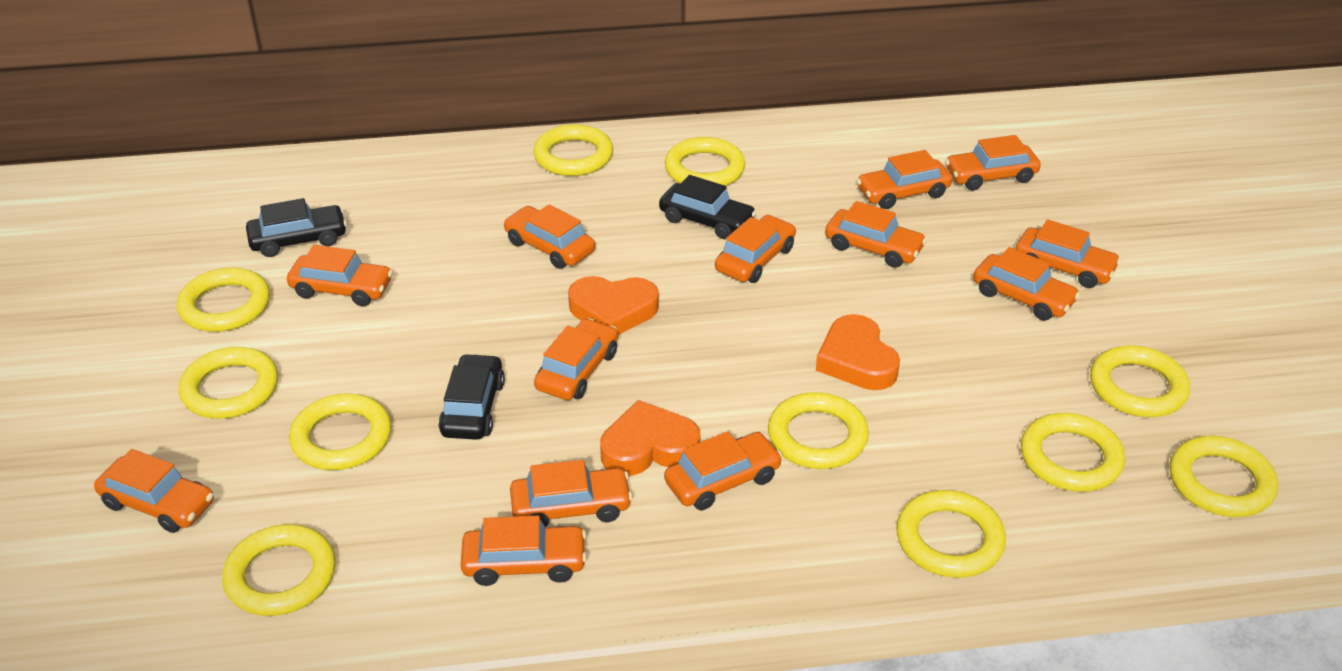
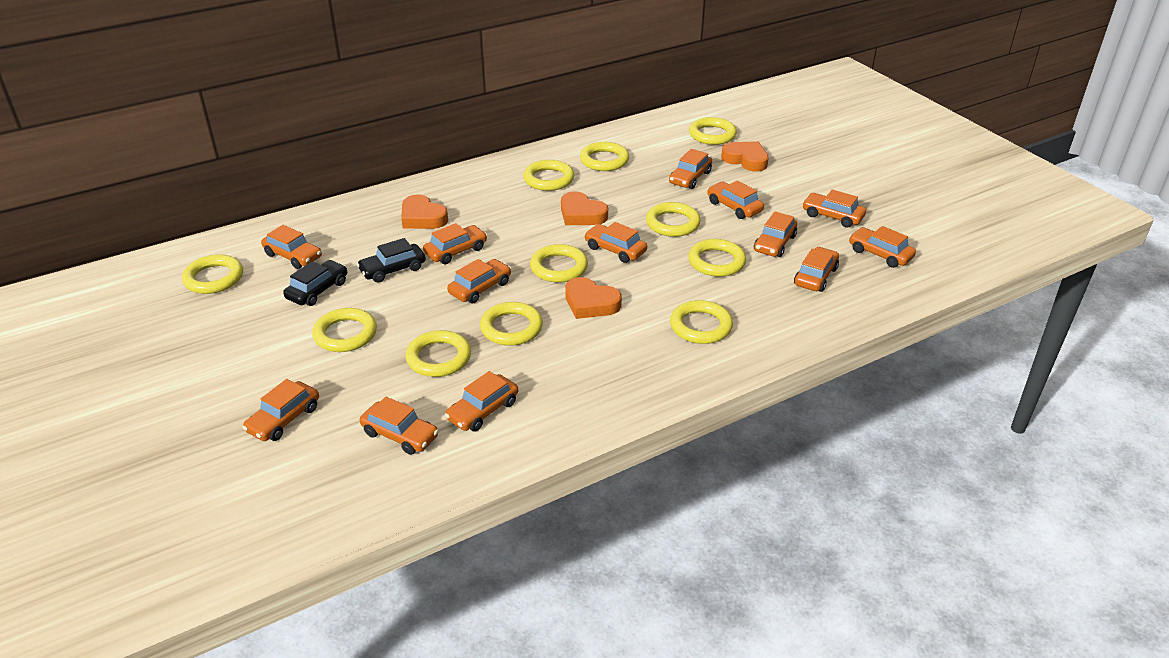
black car: [246,198,347,257] [438,354,505,440] [659,175,756,239] = 3 -> [283,260,347,306] [357,238,426,283] = 2
orange heart: [568,276,659,335] [600,400,700,476] [816,314,900,390] = 3 -> [401,194,448,229] [561,191,608,225] [565,277,622,319] [721,141,769,172] = 4

